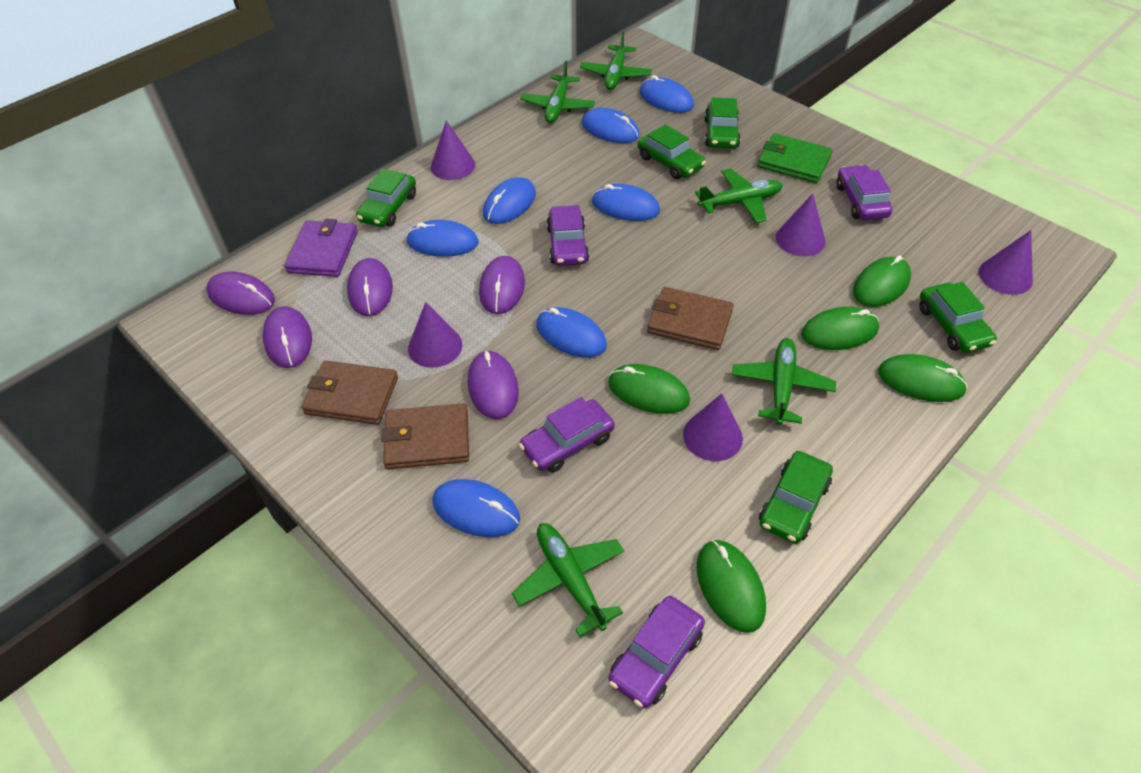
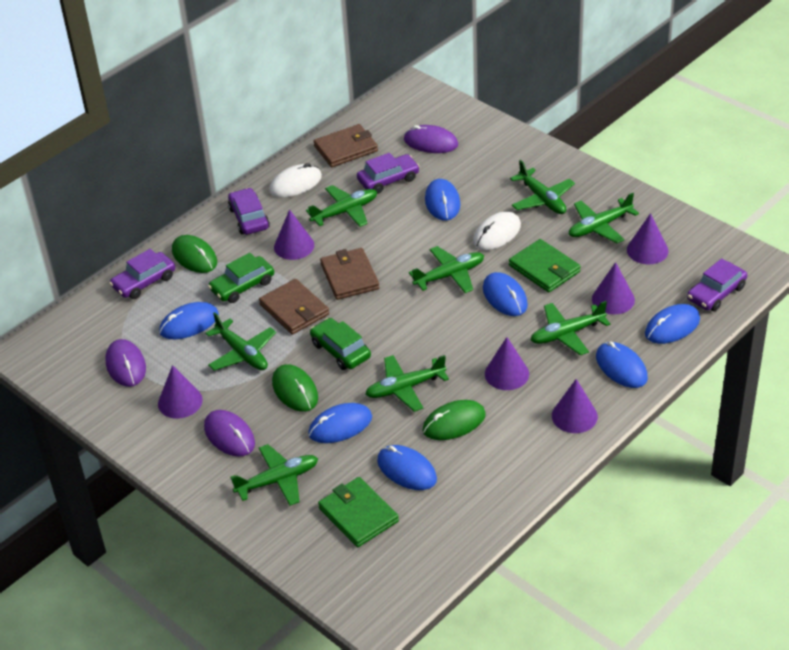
green car: [356,168,416,227] [638,124,706,179] [704,98,741,148] [759,451,833,543] [919,282,997,353] = 5 -> [208,253,274,303] [310,318,371,370] = 2
green mouse: [608,364,690,414] [697,540,766,633] [801,307,879,350] [853,256,911,307] [878,354,968,402] = 5 -> [172,235,217,273] [272,364,318,412] [422,400,486,440] = 3
green plane: [512,523,624,637] [520,61,595,123] [580,31,652,90] [695,168,783,223] [732,338,836,425] = 5 -> [205,312,276,371] [231,444,318,506] [306,185,377,227] [365,355,449,412] [409,246,484,293] [510,160,575,214] [531,301,610,355] [569,193,639,243] = 8
green wallet: [757,133,833,183] = 1 -> [318,477,399,547] [509,239,581,292] = 2
purple cone: [408,302,462,368] [431,120,475,180] [683,393,743,461] [776,193,825,256] [979,230,1033,295] = 5 -> [158,365,203,419] [274,210,314,260] [485,337,529,390] [552,379,598,433] [592,262,635,314] [627,213,669,264] = 6
purple mouse: [206,272,275,315] [263,306,312,368] [347,258,393,316] [468,350,519,419] [479,256,525,314] = 5 -> [106,339,146,387] [204,410,255,457] [404,125,458,153] = 3
purple wallet: [284,219,358,277] = 1 -> none = 0
white mouse: none = 0 -> [269,163,322,198] [473,212,521,250] = 2

